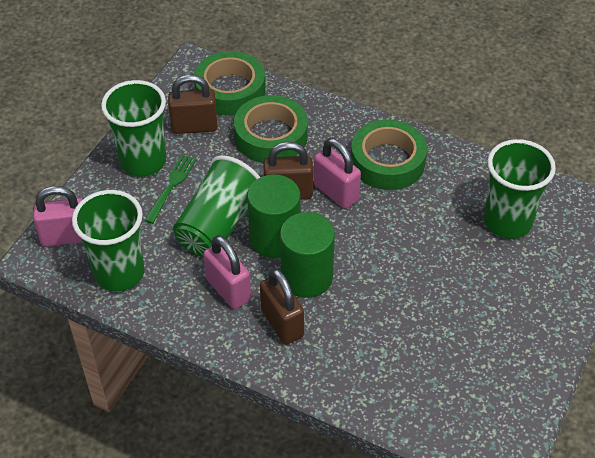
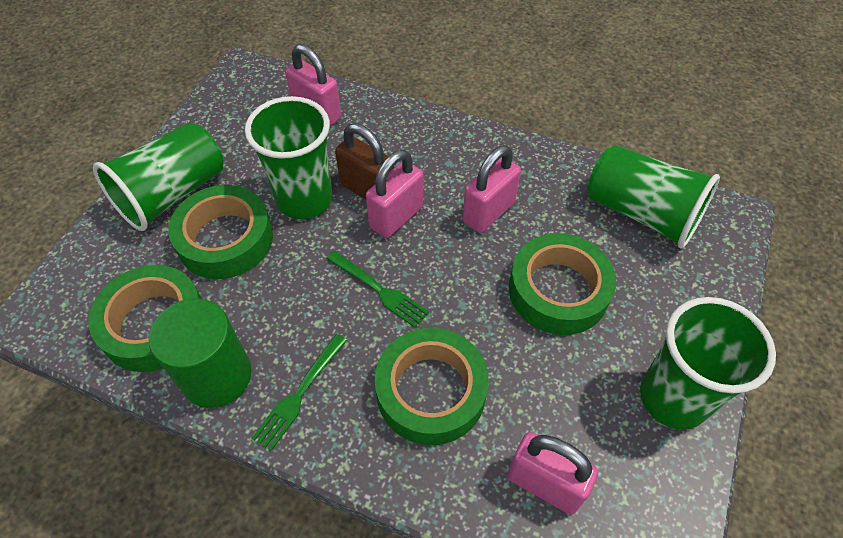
brown padlock: [168,74,217,134] [260,268,304,345] [263,142,313,200] = 3 -> [335,123,395,199] = 1
green cylinder: [247,174,300,259] [280,212,335,298] = 2 -> [149,298,252,408] = 1
green fork: [144,155,197,224] = 1 -> [252,334,347,451] [326,251,429,328] = 2
green tape: [194,51,266,116] [234,95,308,163] [351,120,427,190] = 3 -> [88,265,202,372] [168,185,273,279] [375,328,489,445] [509,233,616,335] = 4
pink padlock: [33,186,83,247] [203,235,251,309] [314,138,361,209] = 3 -> [285,44,341,126] [366,150,423,238] [462,145,521,233] [507,432,598,514] = 4

